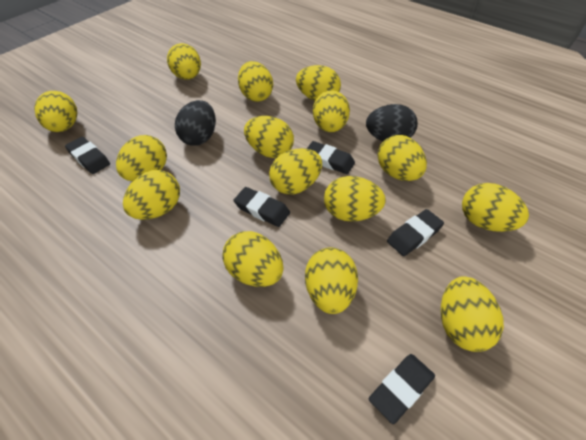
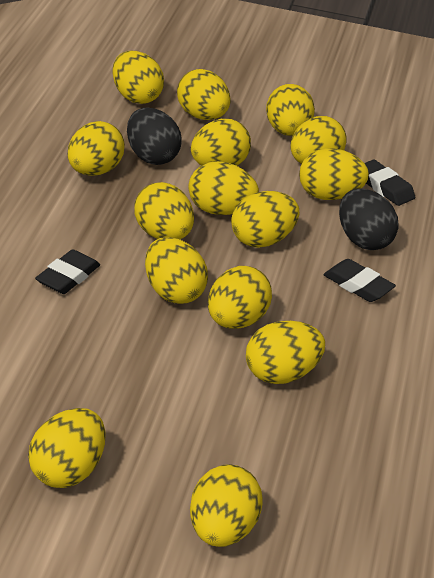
black eraser: [65,137,110,174] [234,187,290,227] [307,141,355,174] [369,354,435,424] [387,209,444,256] = 5 -> [35,249,100,294] [323,259,396,302] [365,160,415,206] = 3

